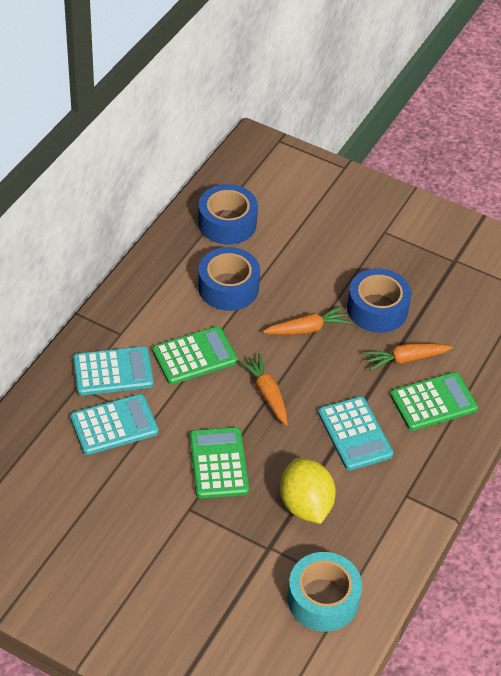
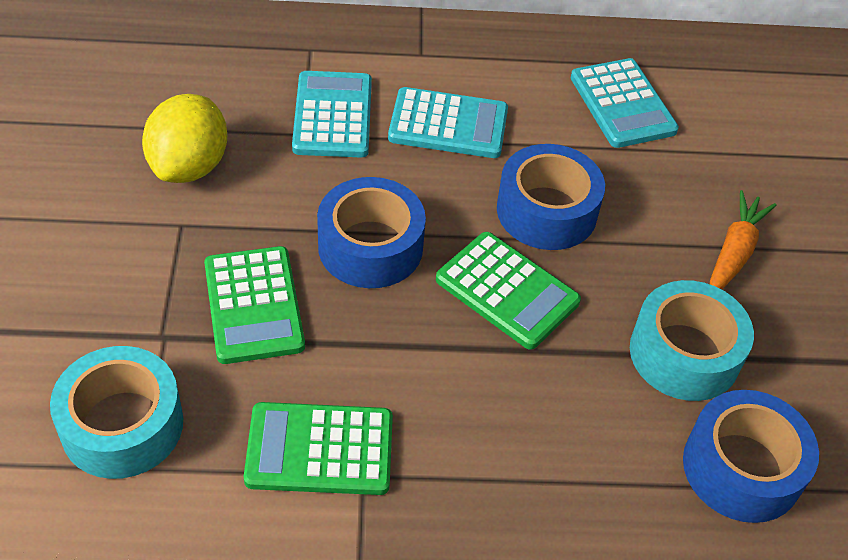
orange carrot: [239,353,288,426] [263,306,351,335] [364,343,453,371] = 3 -> [710,190,777,290] = 1
turquoise tape: [287,552,362,632] = 1 -> [50,346,183,479] [630,280,754,401] = 2

